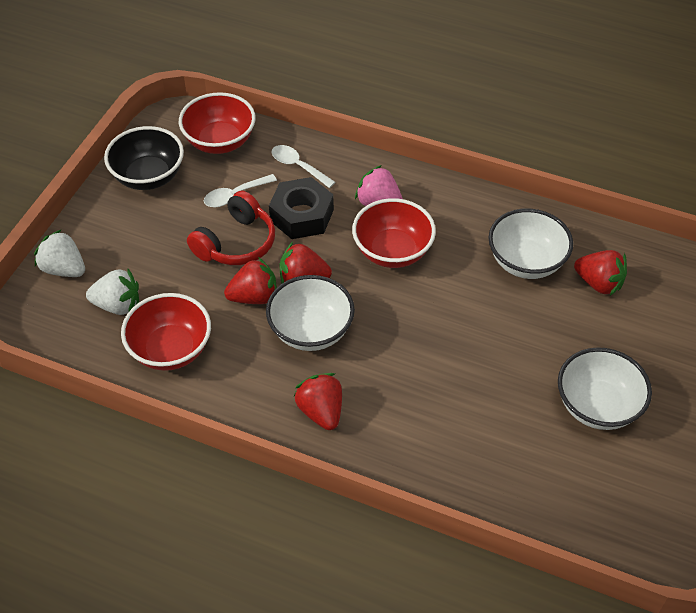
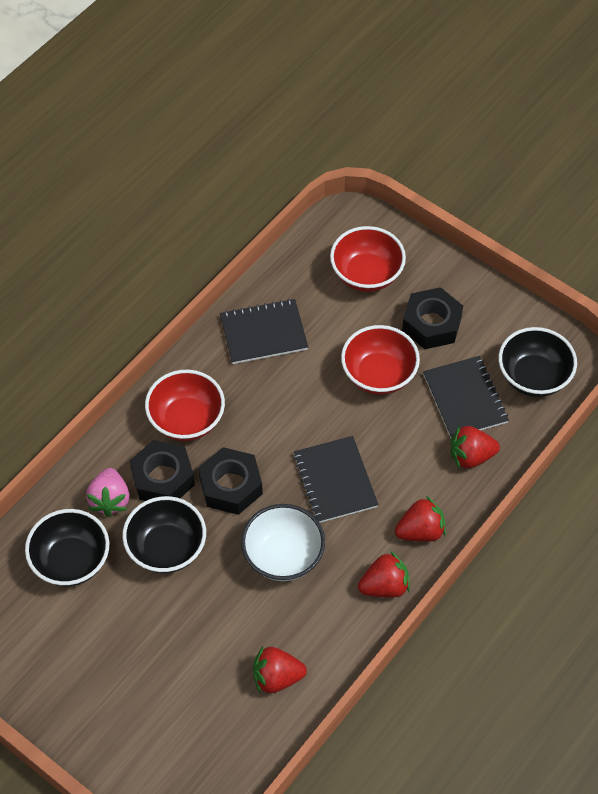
black bowl: [104,126,184,190] = 1 -> [25,509,109,586] [122,496,206,573] [498,327,577,397] = 3
black notebook: none = 0 -> [220,299,308,364] [293,436,379,523] [423,356,509,438] = 3
black nut: [269,177,334,239] = 1 -> [130,440,195,501] [198,447,263,515] [402,287,463,349] = 3
red headphones: [187,191,275,265] = 1 -> none = 0
white bowl: [266,275,355,351] [488,209,573,279] [558,347,652,430] = 3 -> [241,504,325,581] = 1
white spoon: [204,174,277,207] [271,145,335,188] = 2 -> none = 0
white strawberry: [34,229,85,277] [86,269,139,315] = 2 -> none = 0

